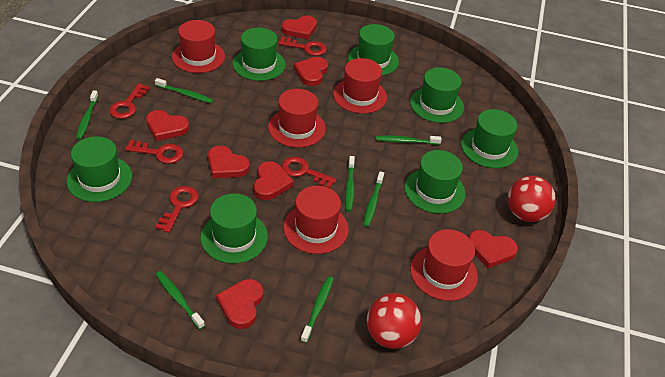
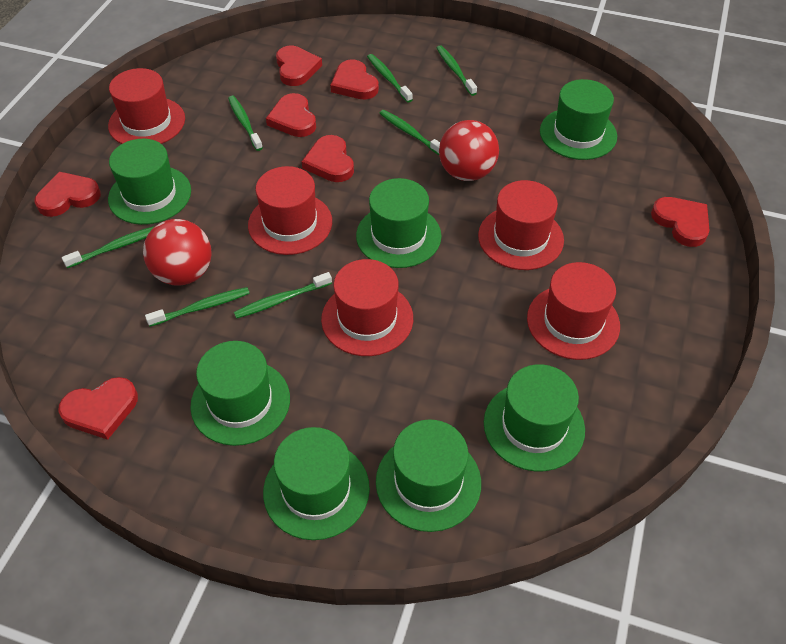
red key: [109,83,150,119] [125,140,183,164] [155,186,198,233] [278,36,326,56] [281,157,337,188] = 5 -> none = 0

